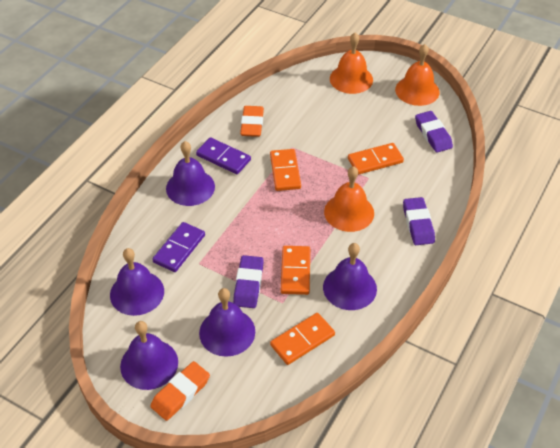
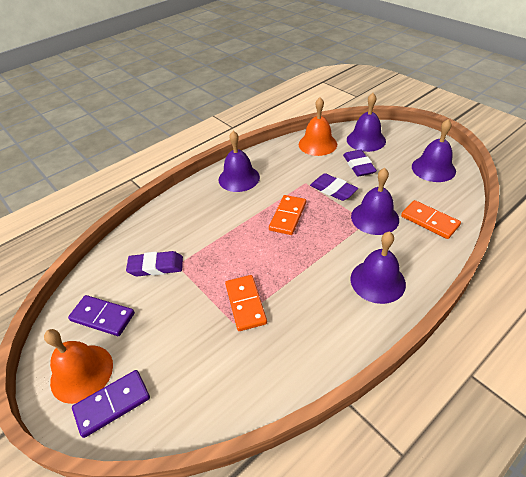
orange bell: [324,166,374,232] [330,32,373,94] [395,44,439,106] = 3 -> [44,329,113,404] [299,97,337,156] = 2
orange domino: [270,149,301,191] [270,313,335,365] [281,246,310,295] [348,143,404,175] = 4 -> [225,275,267,331] [269,195,306,235] [401,200,461,239] = 3
orange eraser: [150,361,210,421] [240,106,264,137] = 2 -> none = 0

